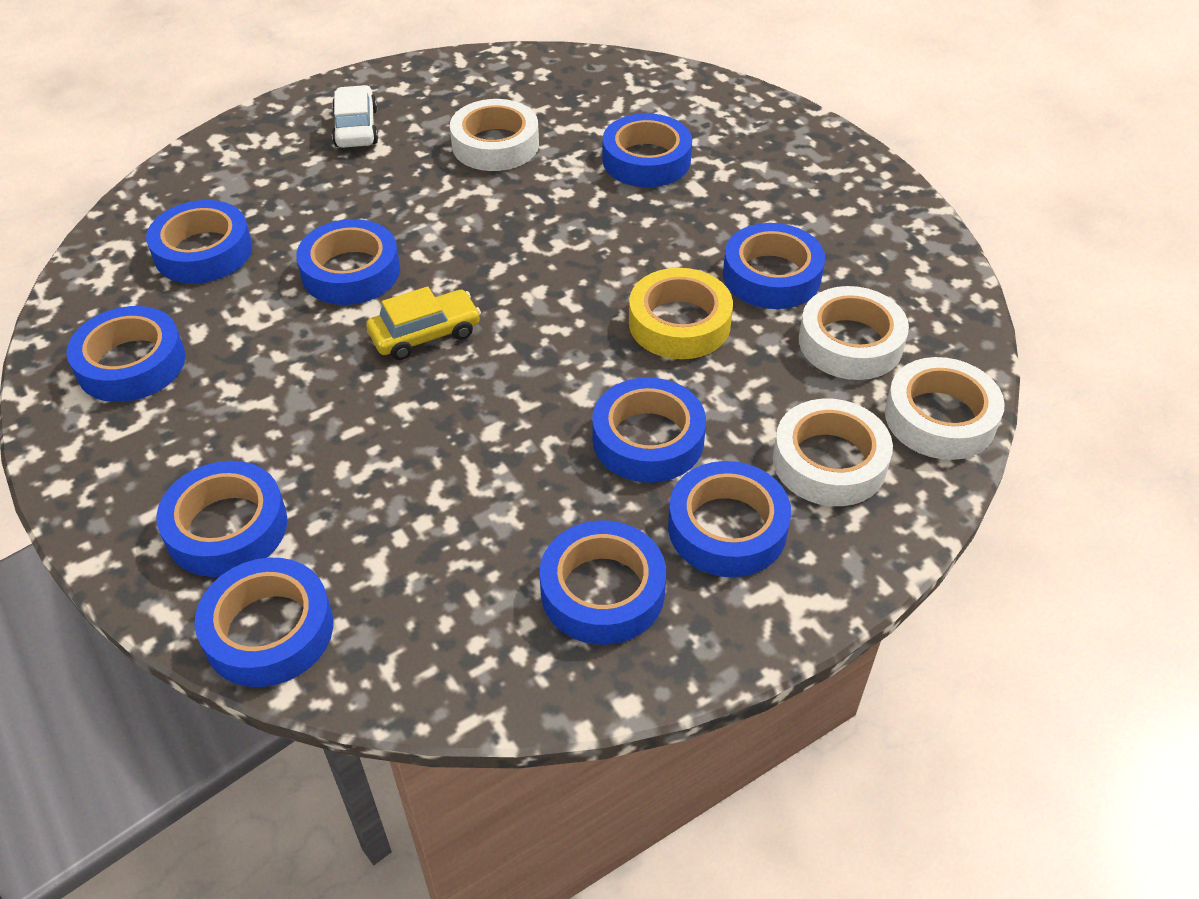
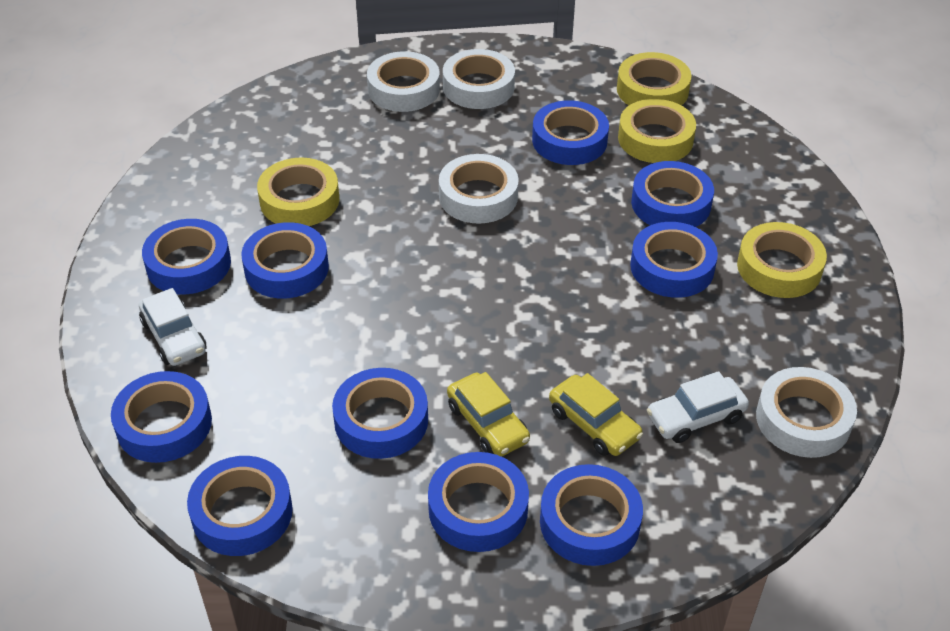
white car: [332,85,378,148] = 1 -> [139,288,207,366] [647,371,749,443] = 2
yellow car: [366,286,481,360] = 1 -> [447,372,530,457] [549,373,643,456] = 2
yellow tape: [629,268,733,359] = 1 -> [257,158,339,226] [617,52,692,106] [618,99,696,163] [737,222,827,298] = 4

